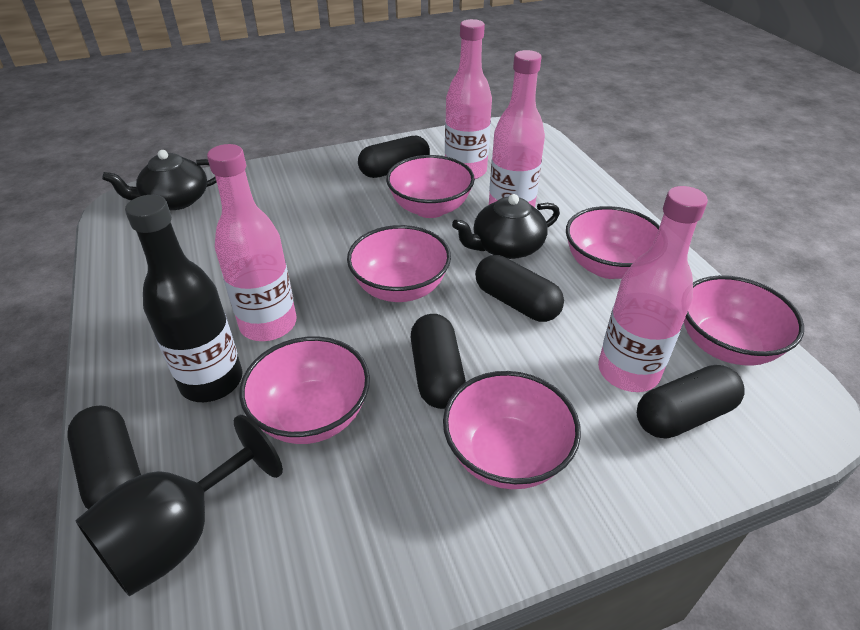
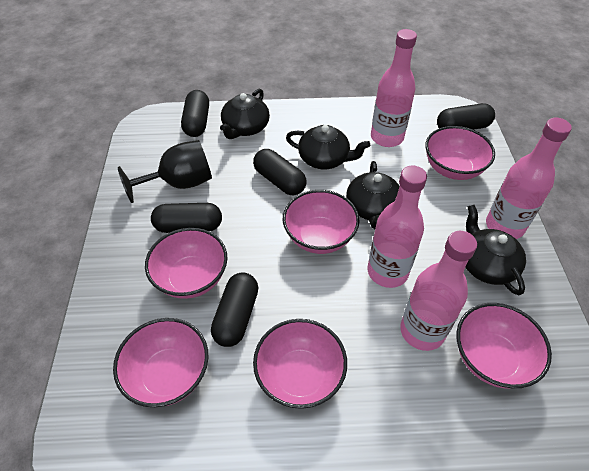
black bottle: [125,195,243,402] = 1 -> none = 0
black teapot: [102,150,217,210] [452,194,560,259] = 2 -> [220,89,270,139] [286,125,370,169] [346,161,400,230] [465,205,526,296] = 4

